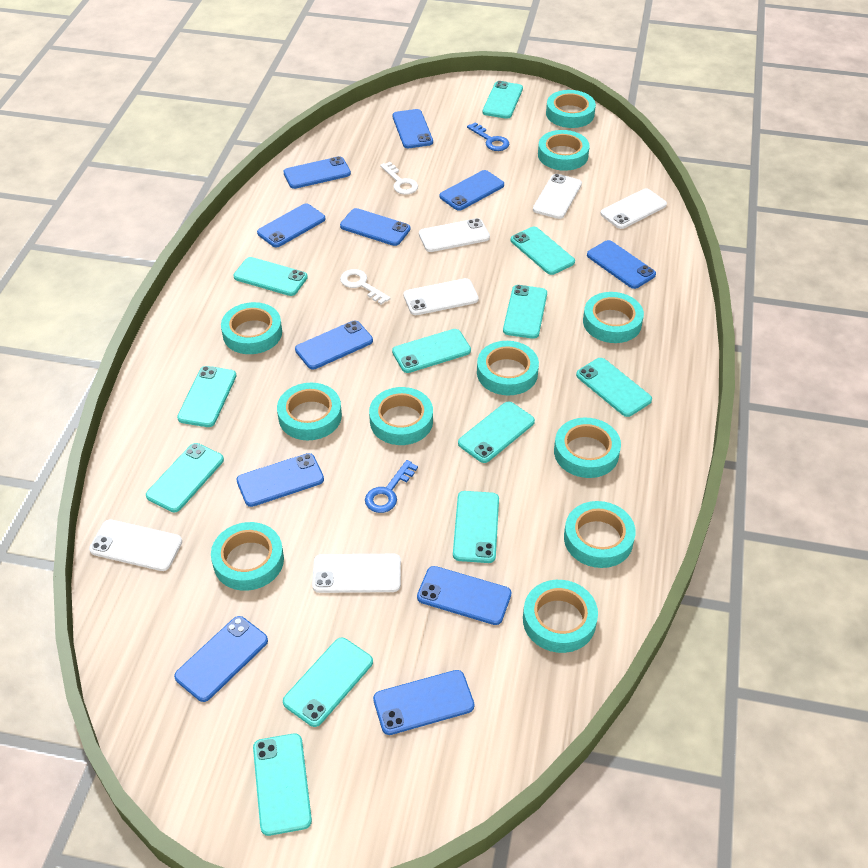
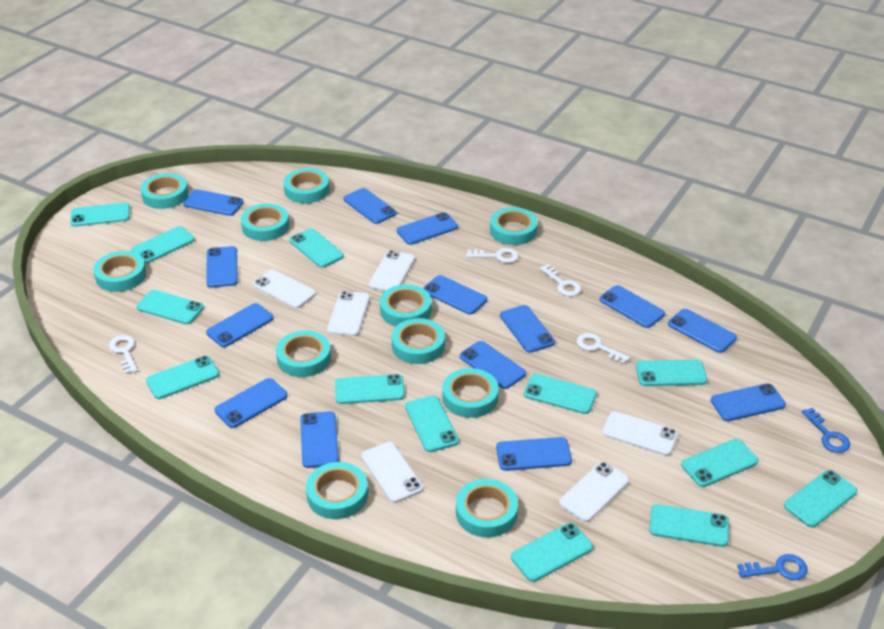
blue phone: [174,616,268,702] [237,453,324,507] [257,204,325,247] [283,156,351,189] [295,320,373,369] [340,208,411,246] [373,670,474,735] [392,109,433,148] [417,566,511,625] [439,170,504,211] [587,240,656,289] = 11 -> [183,189,244,216] [206,303,274,347] [207,246,238,288] [215,378,288,428] [300,411,339,468] [343,188,396,224] [397,212,458,245] [423,275,487,315] [460,341,526,389] [496,437,572,471] [500,305,555,353] [600,285,665,328] [668,309,737,353] [711,383,786,421] = 14
turquoise phone: [146,443,224,512] [177,366,236,427] [234,257,308,296] [253,733,312,836] [283,638,373,727] [392,329,471,373] [453,491,499,563] [458,401,535,463] [483,81,523,119] [503,285,547,339] [511,227,575,275] [576,358,652,417] = 12 -> [70,203,130,227] [131,226,195,263] [136,290,204,324] [146,356,219,399] [290,228,344,268] [335,374,405,404] [405,396,459,452] [511,523,593,582] [524,374,597,414] [636,360,707,386] [649,504,729,547] [681,439,758,487] [784,470,857,527] = 13
white key: [340,269,391,305] [380,162,418,195] = 2 -> [109,335,138,374] [466,248,519,263] [539,264,581,296] [577,333,630,364] = 4

